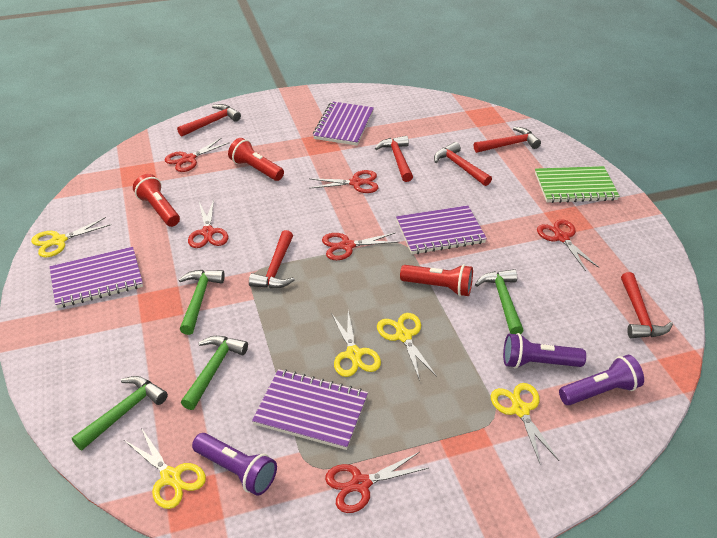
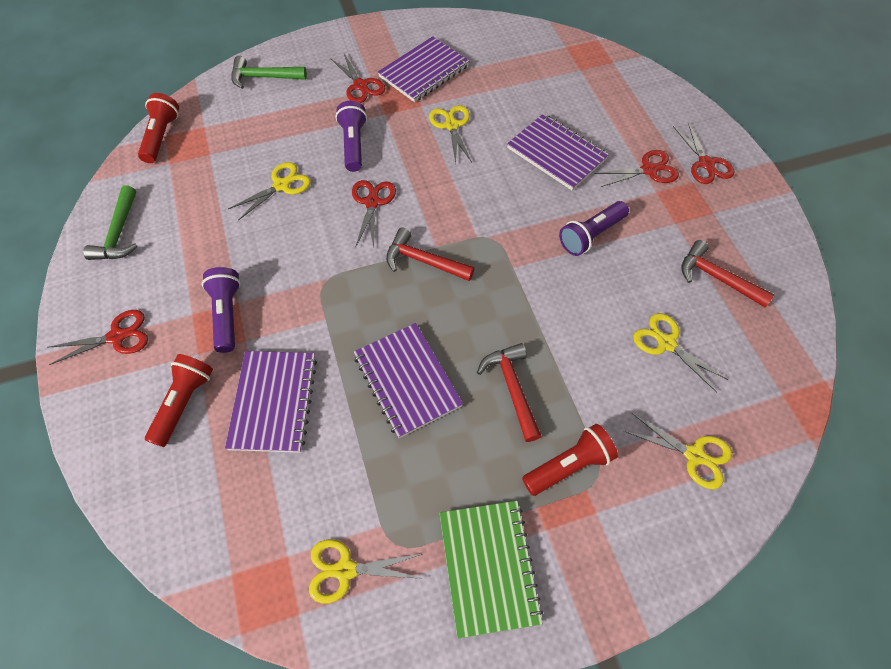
green hammer: [72,376,168,450] [178,270,225,335] [181,336,248,410] [475,269,524,334] = 4 -> [83,185,138,260] [231,56,307,89] = 2
red hammer: [177,104,241,137] [249,230,295,289] [375,136,413,182] [434,142,492,186] [474,127,541,153] [621,272,673,338] = 6 -> [386,228,475,281] [477,343,541,442] [681,240,774,307] = 3
red scissors: [165,138,230,172] [188,199,228,248] [309,170,378,193] [322,233,399,260] [325,452,429,513] [537,219,599,271] = 6 -> [49,310,148,365] [330,54,385,103] [352,180,396,248] [594,150,679,187] [673,122,735,184] = 5

